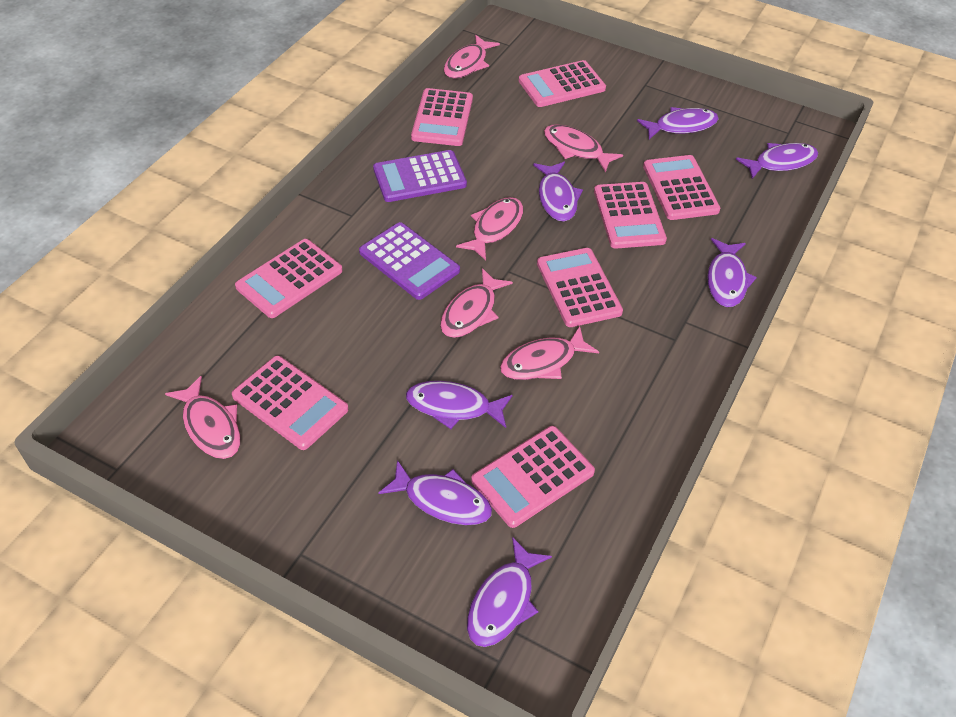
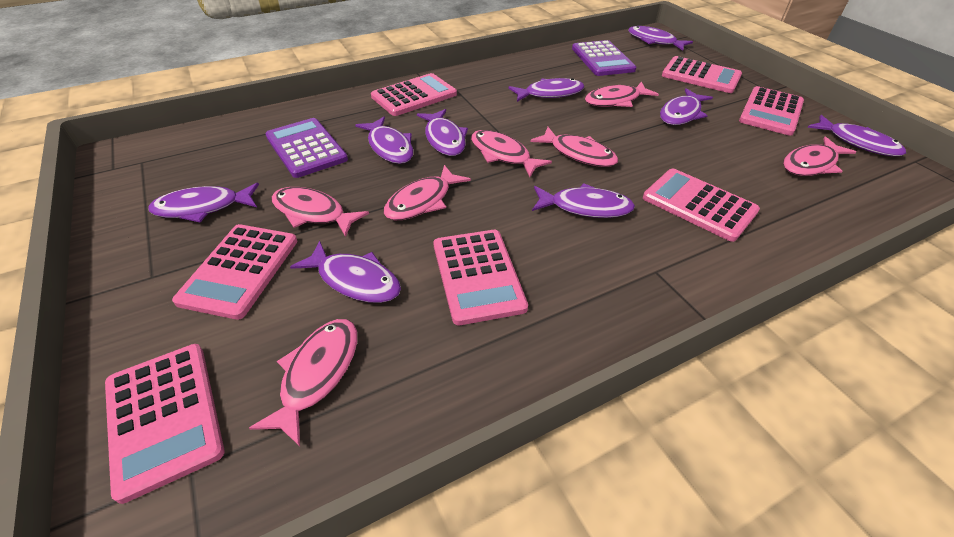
pink calculator: [232,356,348,450] [235,239,342,318] [411,88,473,146] [471,426,595,528] [519,60,606,107] [537,248,623,327] [594,182,667,249] [643,155,720,220] = 8 -> [105,344,224,504] [172,224,298,320] [371,73,457,116] [433,230,528,325] [643,169,760,242] [662,56,742,93] [739,86,804,136] = 7
pink fish: [165,376,240,459] [440,268,513,338] [444,35,500,79] [456,197,523,260] [500,326,599,380] [544,124,623,172] = 6 -> [249,319,358,446] [272,187,369,237] [384,165,471,220] [471,130,552,177] [530,127,619,167] [585,82,659,107] [783,137,856,176] = 7
purple fish: [378,460,492,525] [406,381,513,429] [467,537,552,647] [533,162,583,222] [637,107,719,139] [707,238,757,307] [736,143,818,179] = 7 -> [148,183,259,222] [290,241,401,303] [355,117,413,164] [417,109,468,156] [508,78,584,102] [532,183,635,218] [628,26,693,51] [660,88,713,125] [808,115,906,156] = 9

